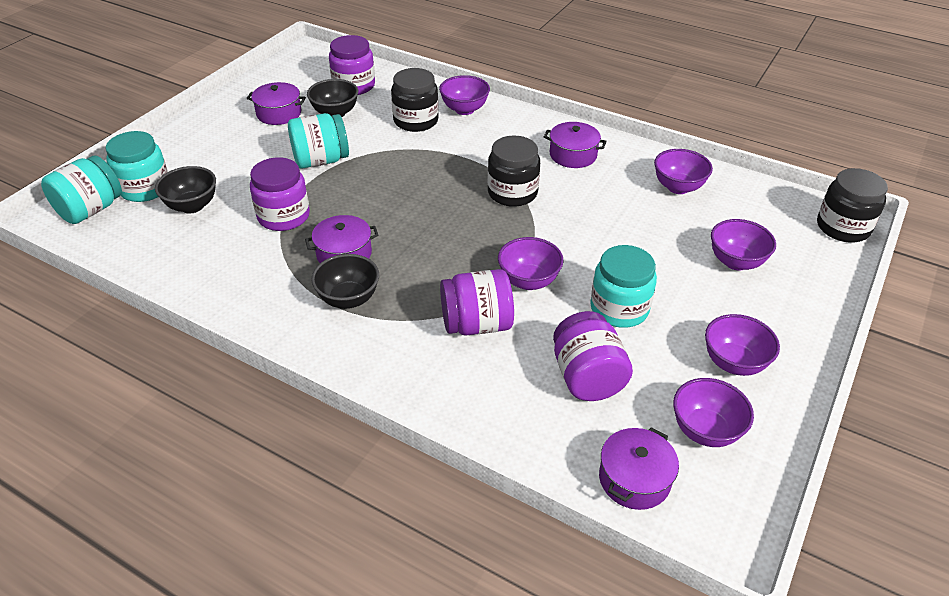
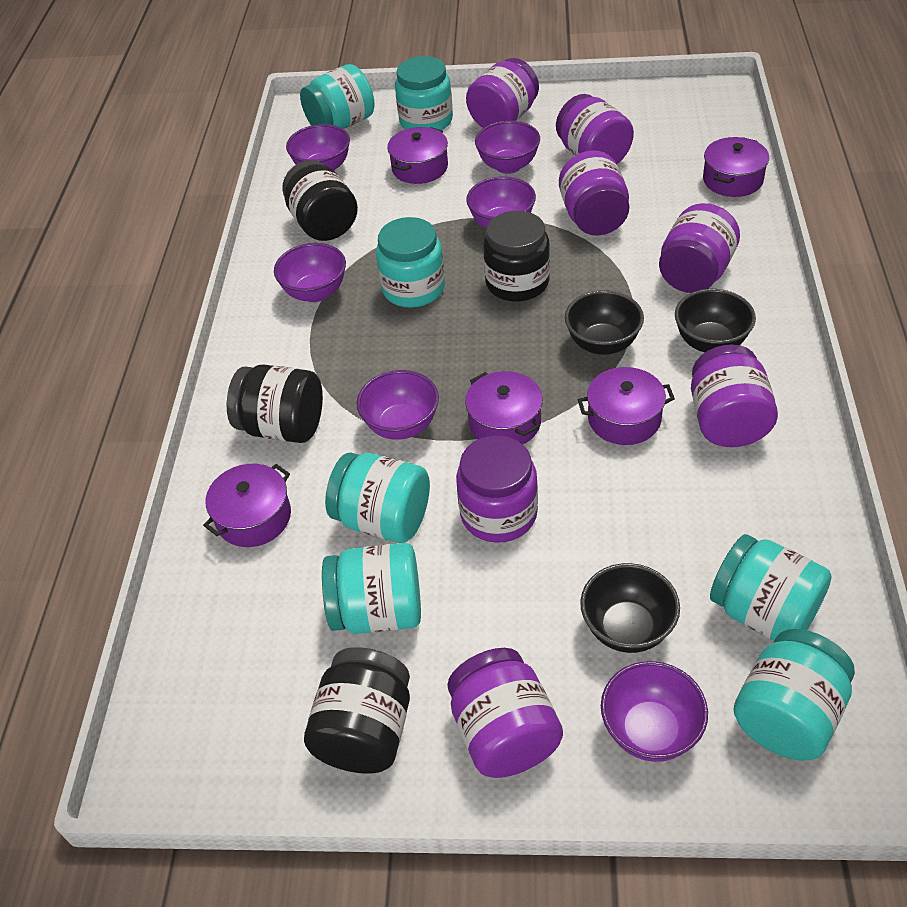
black jar: [391,68,439,132] [488,136,540,207] [817,168,888,243] = 3 -> [227,364,323,443] [282,160,358,241] [304,647,410,774] [483,211,550,302] = 4
purple jar: [250,157,310,231] [329,35,375,95] [440,269,514,336] [553,311,633,401] = 4 -> [448,648,563,778] [456,435,538,543] [466,58,539,128] [556,94,634,164] [559,150,629,236] [659,203,740,293] [691,344,778,447] = 7
purple pot: [247,82,306,125] [305,215,378,263] [544,122,607,168] [599,427,679,510] = 4 -> [203,464,291,547] [387,127,448,184] [465,371,543,444] [578,367,675,445] [703,137,769,197] = 5
turquoise jar: [41,155,122,224] [106,131,168,202] [288,113,349,169] [590,245,657,328] = 4 -> [300,64,374,129] [322,543,421,634] [325,453,430,543] [376,217,445,308] [395,56,453,130] [710,534,832,641] [734,629,855,760] = 7

